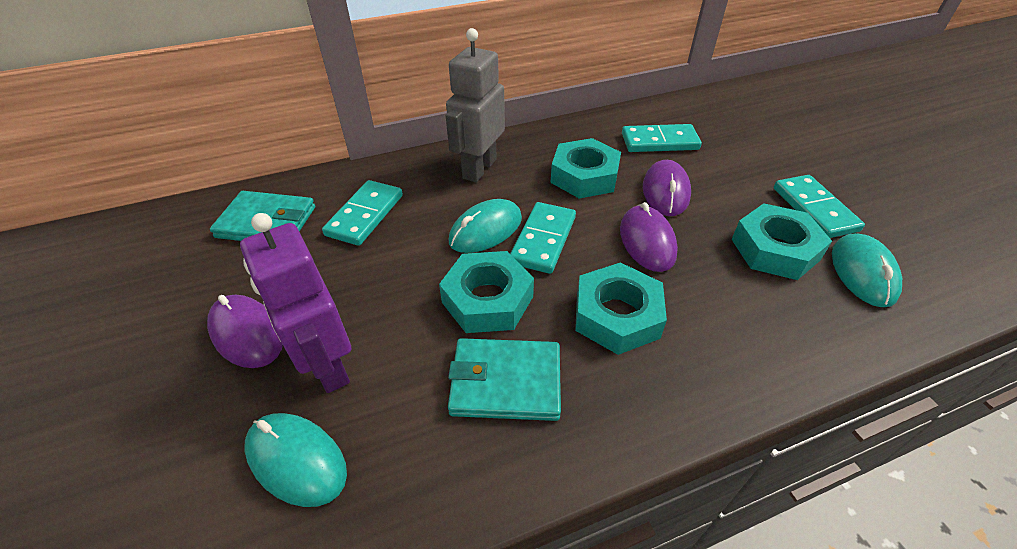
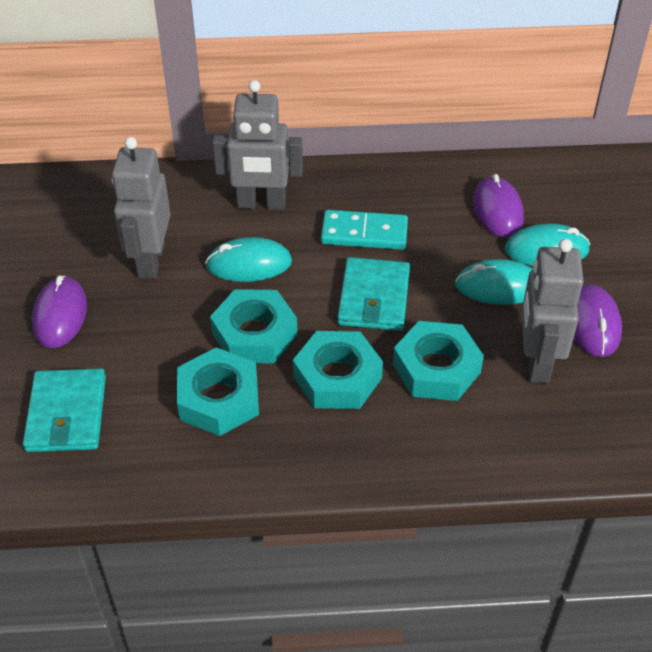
grey robot: [446,28,505,182] = 1 -> [112,137,171,279] [212,80,303,210] [521,239,584,383] = 3
purple robot: [240,213,351,393] = 1 -> none = 0
turquoise domino: [322,180,403,246] [510,202,576,274] [622,124,702,152] [774,175,865,238] = 4 -> [321,210,408,250] = 1

